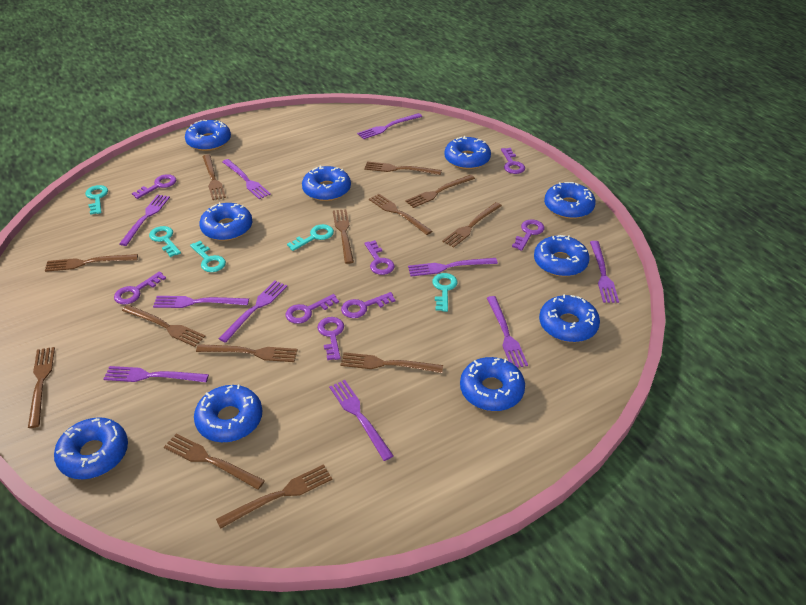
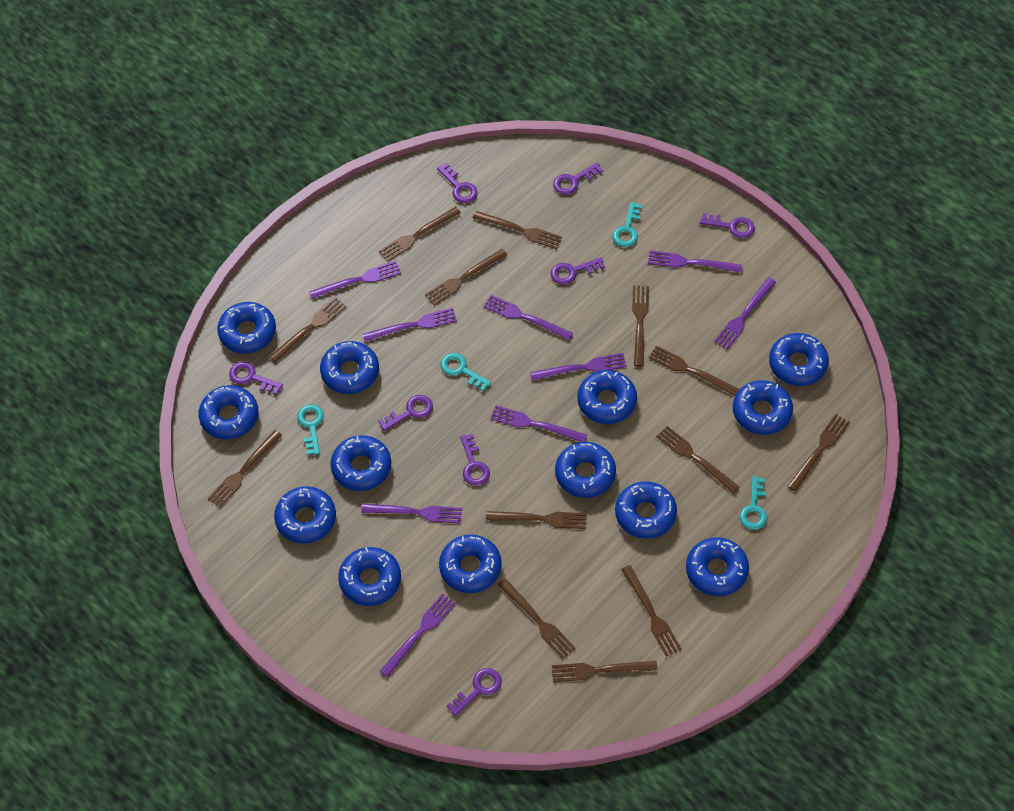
blue donut: [54,417,128,479] [185,120,231,151] [194,384,262,442] [199,202,252,241] [302,166,351,201] [445,136,491,169] [460,357,525,411] [534,235,589,277] [539,294,600,342] [544,182,596,219] = 10 -> [199,385,258,439] [217,302,276,354] [274,486,336,544] [320,341,379,394] [331,435,391,491] [338,547,401,606] [439,535,502,593] [555,442,616,498] [577,370,637,424] [615,481,677,539] [686,537,749,596] [733,380,793,435] [769,333,829,386] = 13
purple fork: [103,366,209,382] [119,194,170,246] [153,296,249,308] [218,281,287,343] [222,159,271,199] [329,380,394,461] [357,113,422,139] [408,258,498,276] [487,296,528,368] [590,241,619,303] = 10 -> [309,261,401,299] [361,504,462,524] [363,308,457,342] [380,593,456,677] [483,295,573,340] [490,405,587,442] [530,353,627,381] [648,250,742,273] [714,278,776,350] = 9
turquoise key: [85,185,108,215] [149,226,181,257] [190,241,226,272] [287,224,334,251] [432,273,457,312] = 5 -> [297,404,324,455] [440,353,491,391] [612,202,642,247] [740,476,767,530] = 4

